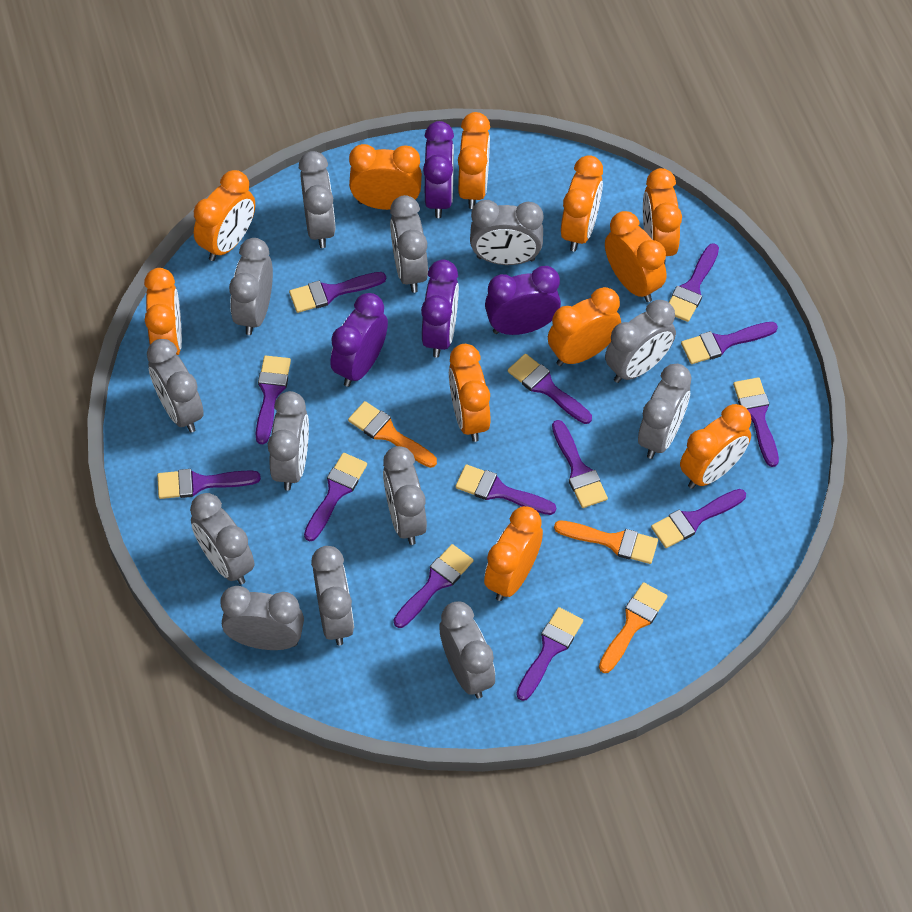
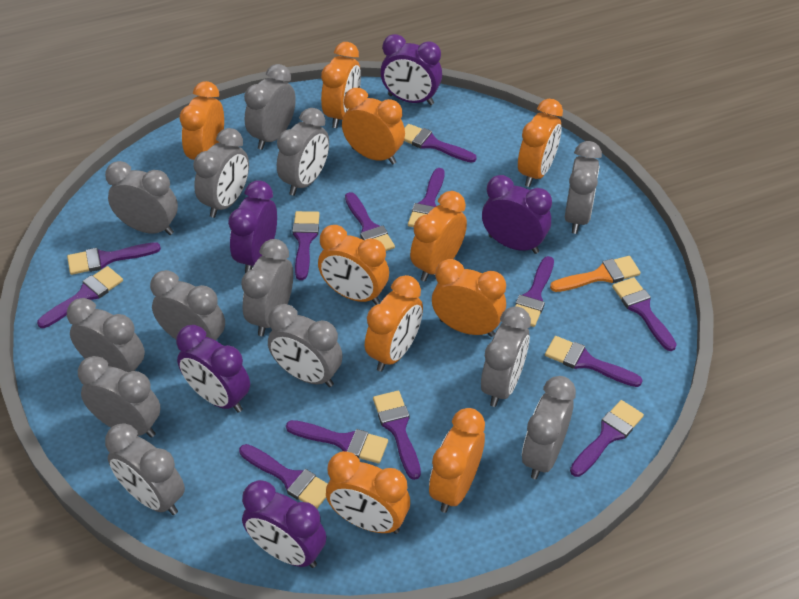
orange brush: [348,401,437,468] [554,521,658,564] [599,582,667,673] = 3 -> [550,256,641,292] = 1
orange clock: [144,268,182,355] [194,170,255,261] [349,144,422,210] [449,344,491,442] [458,112,490,209] [484,506,543,601] [548,287,621,366] [561,155,603,251] [605,211,666,302] [643,168,682,264] [680,404,751,489] = 11 -> [180,81,224,160] [318,225,389,305] [321,42,361,128] [326,451,410,534] [342,88,405,164] [365,275,423,372] [410,191,467,282] [429,408,485,513] [432,259,506,337] [518,99,563,187] = 10
purple clock: [330,293,388,387] [421,260,459,358] [423,121,454,218] [485,266,561,335] = 4 -> [176,325,250,413] [228,180,277,273] [242,480,326,568] [381,34,442,105] [482,175,552,254] = 5

